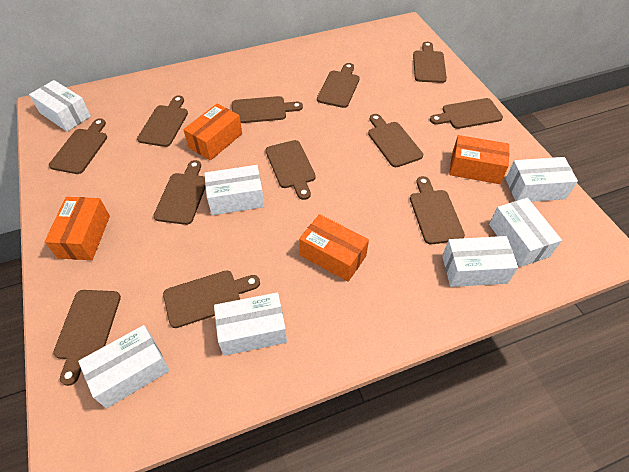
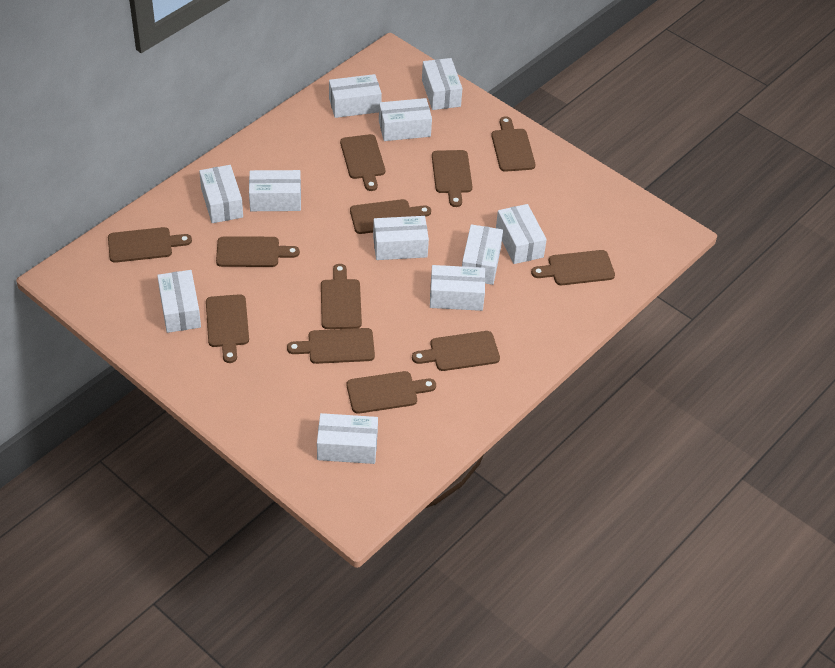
orange box: [45,197,110,260] [183,104,242,160] [299,214,369,282] [449,135,509,184] = 4 -> none = 0
white box: [29,80,91,132] [78,325,170,408] [204,165,264,215] [214,292,287,356] [442,236,518,287] [489,198,562,267] [506,157,578,202] = 7 -> [157,270,201,333] [199,165,243,223] [249,170,301,211] [317,413,378,464] [329,74,382,118] [373,216,429,260] [379,98,432,141] [422,58,462,110] [430,265,485,311] [462,224,503,285] [496,204,547,264] = 11

